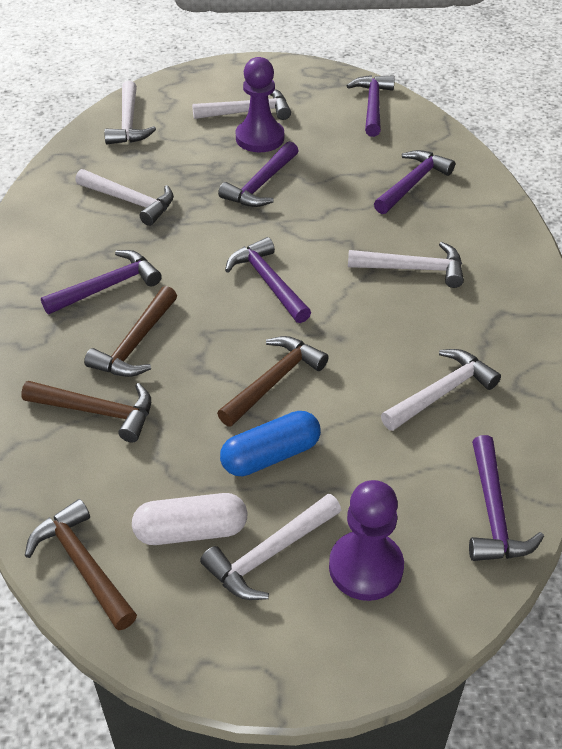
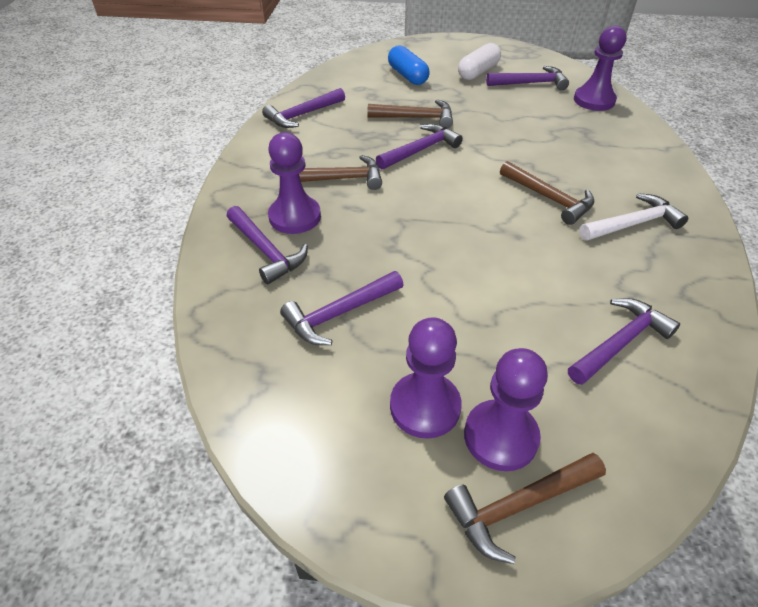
purple pawn: [235,57,284,152] [329,480,404,601] = 2 -> [268,132,321,234] [390,317,462,439] [464,348,548,471] [574,25,627,111] = 4
white hammer: [75,169,174,226] [104,81,156,144] [192,89,291,120] [200,494,341,600] [348,242,464,288] [381,349,501,431] = 6 -> [579,193,688,241] = 1

